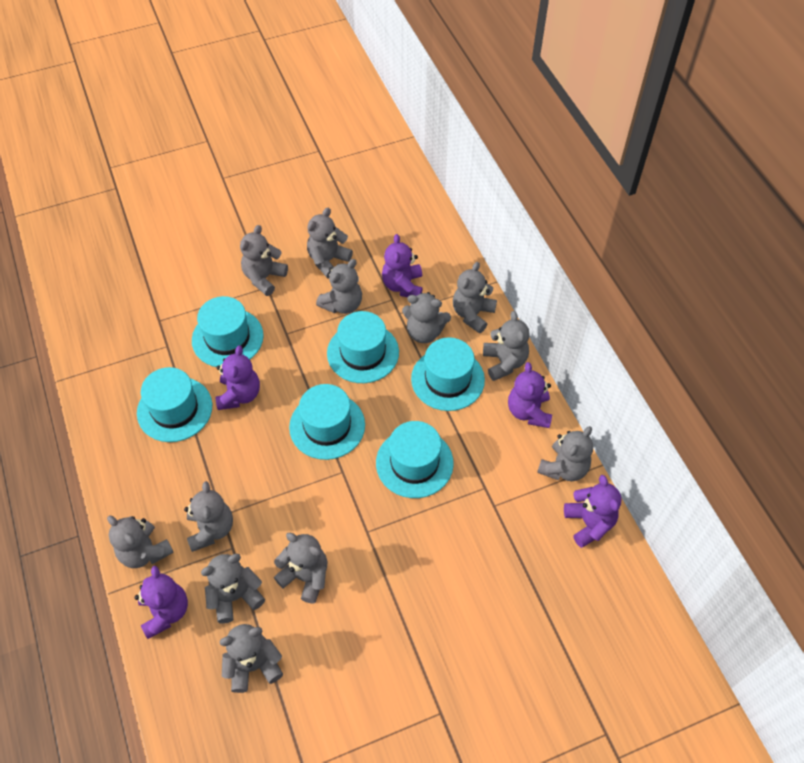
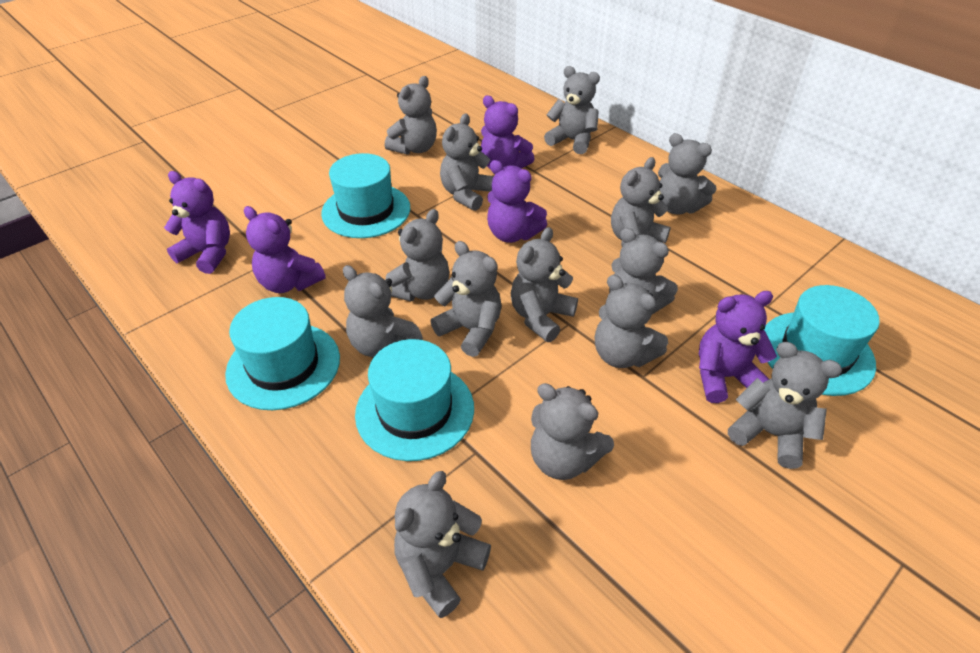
grey teddy bear: [107,516,174,568] [184,481,233,552] [201,554,265,624] [219,624,283,693] [240,225,288,296] [274,533,328,604] [307,208,353,278] [316,259,362,314] [402,292,451,343] [453,262,497,333] [483,311,530,381] [537,426,593,481] = 12 -> [343,265,423,357] [385,76,437,155] [385,209,449,301] [394,471,491,618] [430,241,502,357] [440,114,494,211] [511,227,578,342] [531,383,614,480] [544,66,600,154] [595,275,668,368] [609,228,678,314] [611,157,671,246] [658,133,716,215] [728,342,842,469] = 14
turquoise hat: [137,367,212,442] [192,296,264,367] [289,384,365,460] [327,311,399,383] [376,421,454,498] [411,337,485,411] = 6 -> [225,297,340,410] [321,153,410,238] [355,339,474,461] [764,285,880,396] = 4

